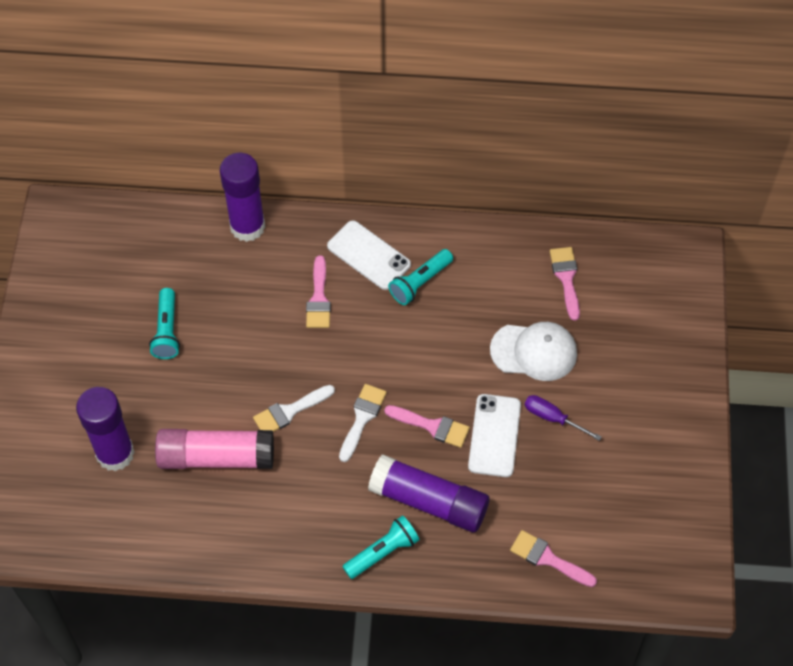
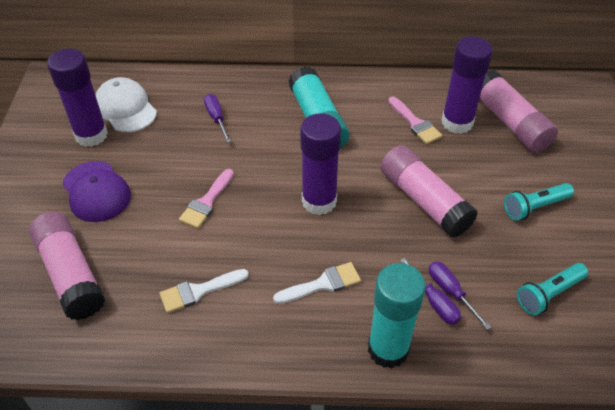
pink brush: [306,255,331,328] [384,405,470,448] [510,530,597,587] [550,247,580,321] = 4 -> [179,169,234,229] [388,97,442,144] = 2
pink glue stick: [155,429,274,469] = 1 -> [29,212,106,320] [380,145,478,238] [479,70,558,153] = 3
purple cap: none = 0 -> [63,161,131,222] = 1
purple screwdriver: [525,395,602,441] = 1 -> [204,94,231,143] [400,258,461,325] [429,261,491,330] = 3
turquoise flashlight: [149,288,180,359] [342,515,420,579] [388,249,453,305] = 3 -> [504,183,574,221] [517,263,588,315] = 2
turquoise glue stick: none = 0 -> [288,66,349,148] [368,263,426,368] = 2
white phone: [327,220,411,290] [468,394,521,477] = 2 -> none = 0

